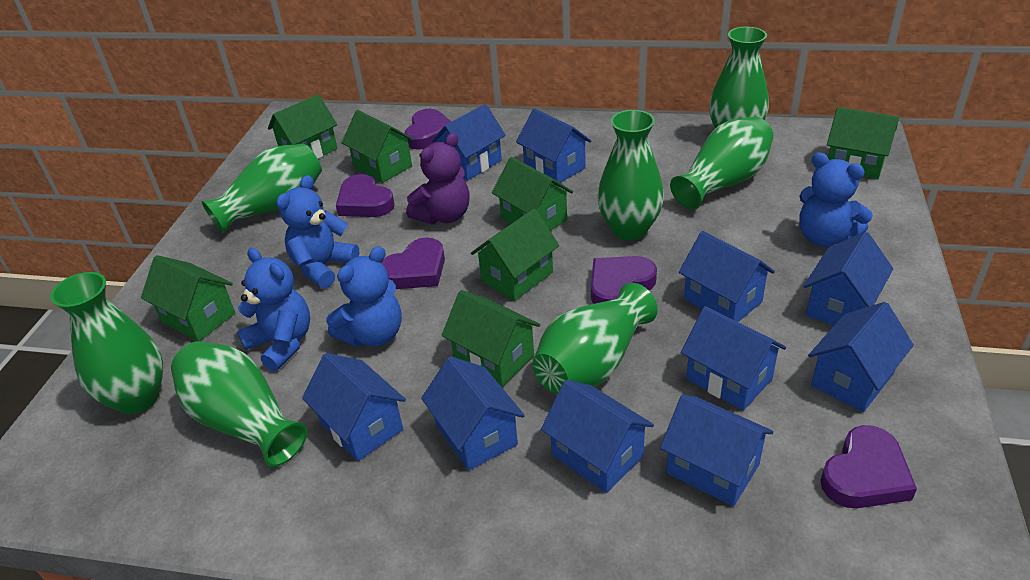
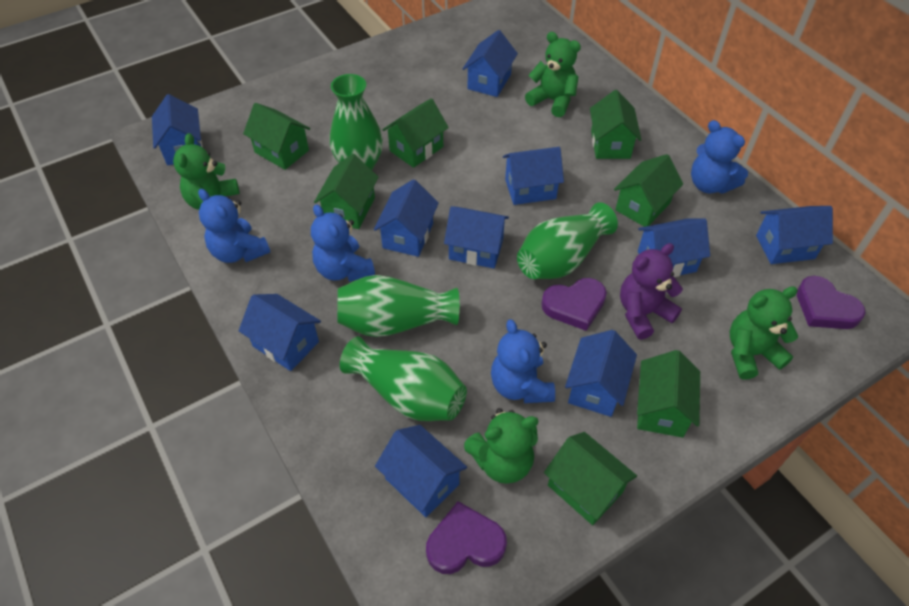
green teddy bear: none = 0 -> [173,133,239,210] [464,408,538,484] [525,32,581,117] [730,286,798,380] = 4
green vase: [50,272,163,414] [171,341,308,467] [202,144,322,234] [532,283,658,393] [597,110,664,240] [670,117,773,210] [709,27,769,128] = 7 -> [330,74,383,170] [337,275,460,337] [340,336,467,421] [517,202,618,279] = 4
purple heart: [336,174,394,217] [381,237,445,289] [405,109,451,150] [591,256,657,304] [820,425,917,508] = 5 -> [426,501,507,574] [541,278,607,331] [797,276,866,329] = 3

